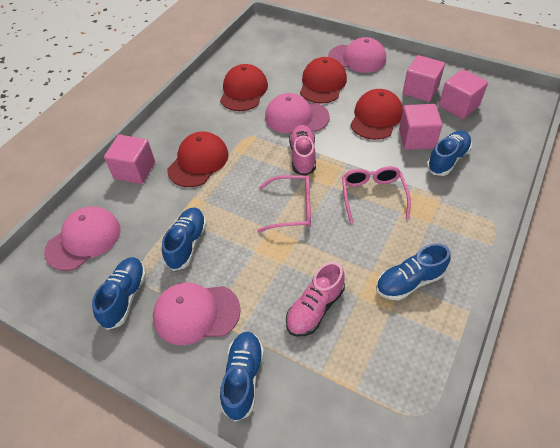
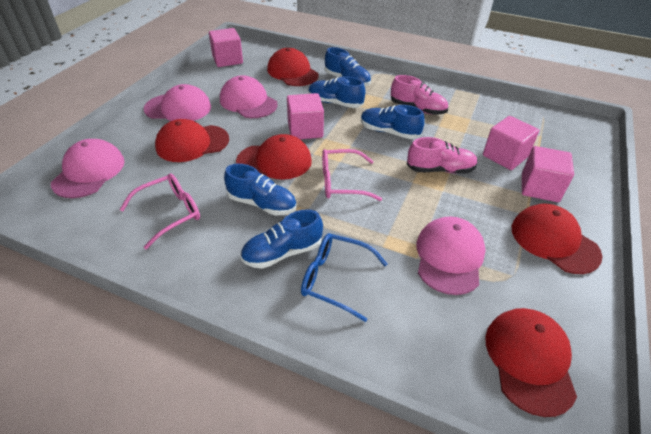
blue glasses: none = 0 -> [301,233,388,322] = 1
red cap: [168,131,229,187] [220,64,268,111] [300,57,347,103] [350,89,403,140] = 4 -> [155,119,229,162] [236,134,312,180] [267,48,319,86] [485,308,577,417] [512,204,602,274] = 5

